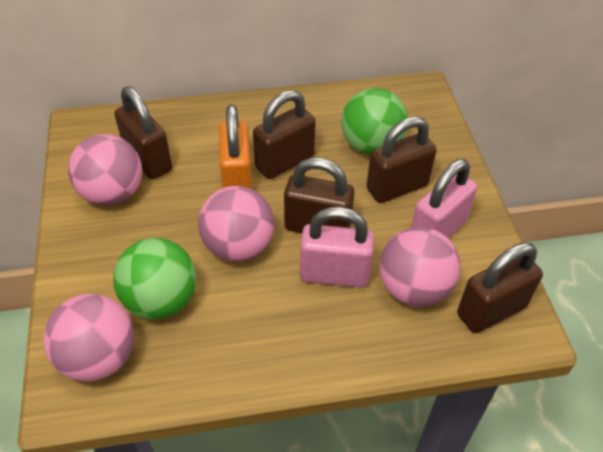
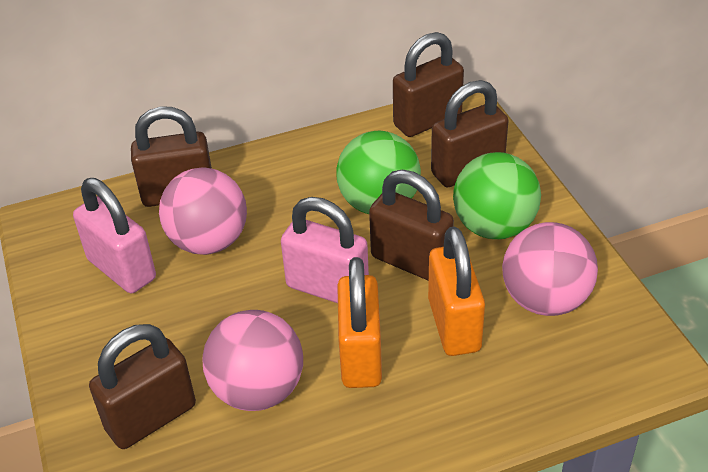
orange padlock: [219,105,252,189] = 1 -> [337,257,382,388] [428,227,485,356] = 2
pink ball: [44,294,134,382] [68,134,142,206] [198,186,274,262] [379,227,460,307] = 4 -> [159,168,247,255] [203,310,303,411] [502,222,598,316] = 3

